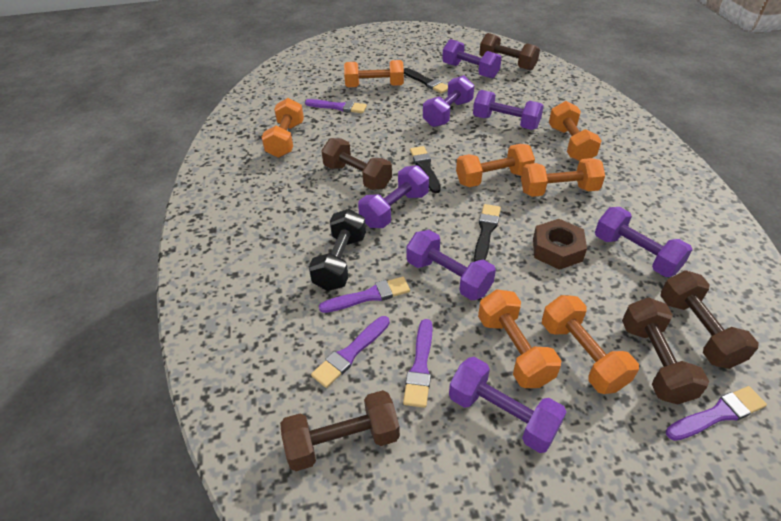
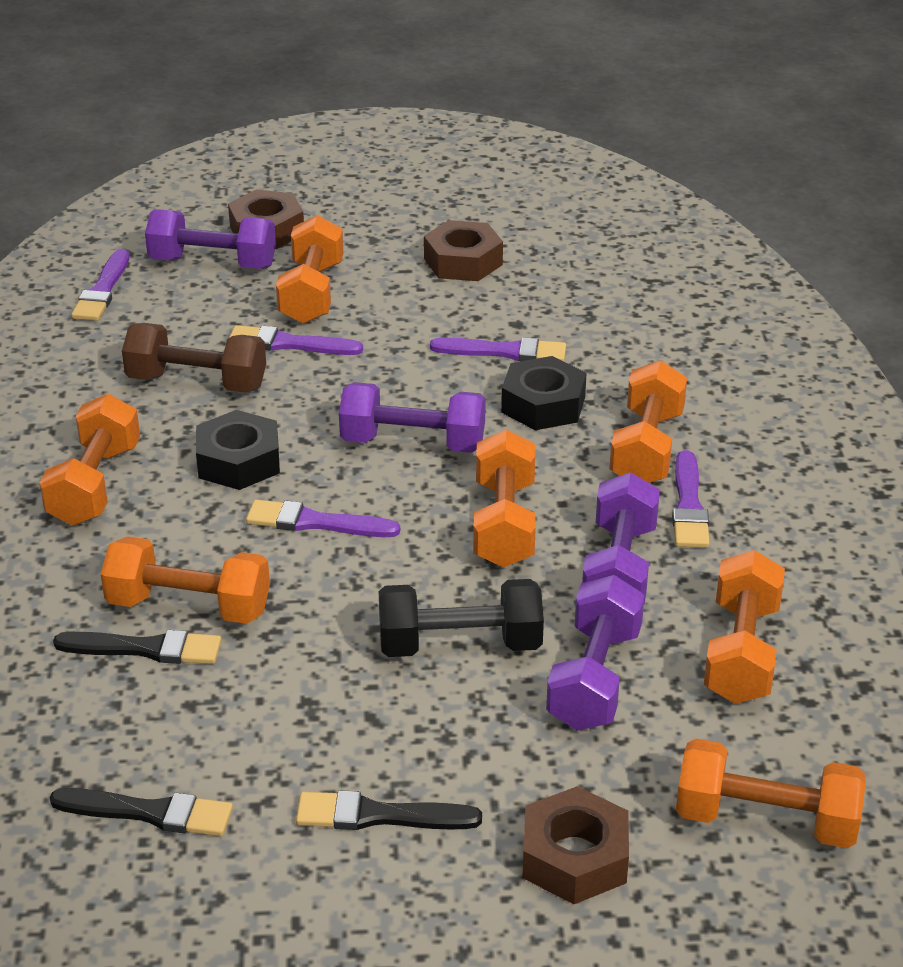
black nut: none = 0 -> [196,410,280,490] [501,356,586,430] = 2
brown dumbbell: [280,390,400,471] [321,138,392,190] [479,33,540,71] [622,297,709,404] [660,270,759,369] = 5 -> [122,323,266,393] = 1
brown nut: [533,219,587,270] = 1 -> [228,190,304,249] [424,220,503,281] [522,786,629,904] = 3
purple dumbbell: [358,165,429,228] [406,230,496,301] [423,75,474,127] [442,39,502,79] [449,357,566,453] [473,90,544,130] [595,207,693,277] = 7 -> [145,209,276,269] [339,382,486,453] [546,575,644,731] [582,472,660,605] = 4

